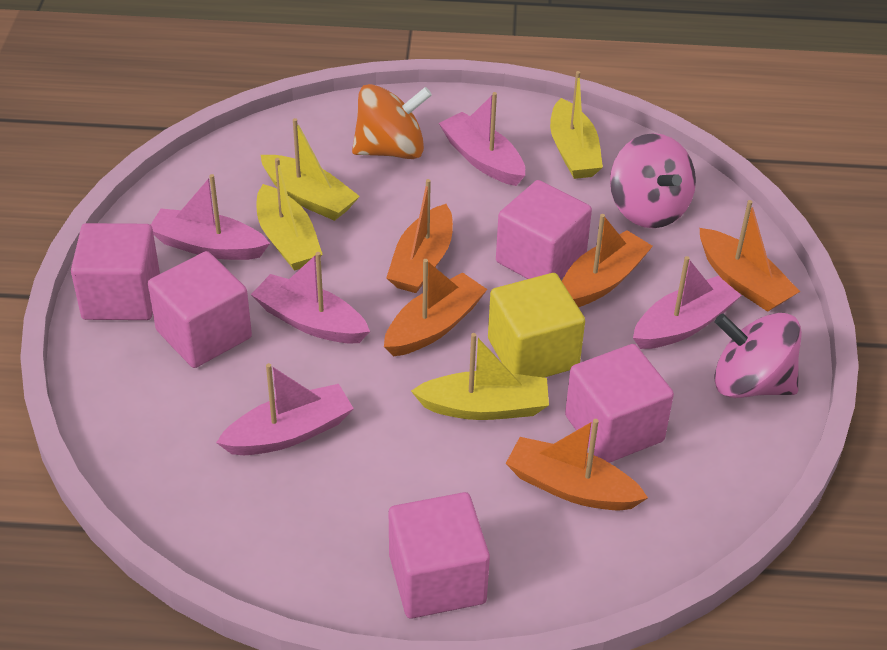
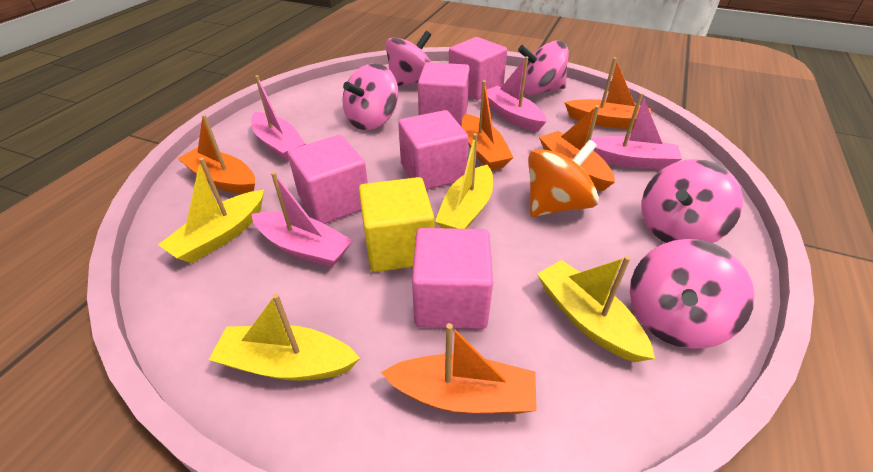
pink boat: [151,174,270,260] [216,363,354,455] [251,252,370,343] [439,92,525,186] [633,256,742,349] = 5 -> [251,75,305,161] [252,172,353,268] [481,56,547,132] [591,93,682,169] = 4
pink spinning top: [610,133,696,228] [714,313,802,398] = 2 -> [342,63,398,130] [385,31,431,87] [518,40,569,95] [630,239,755,349] [642,159,743,243] = 5

